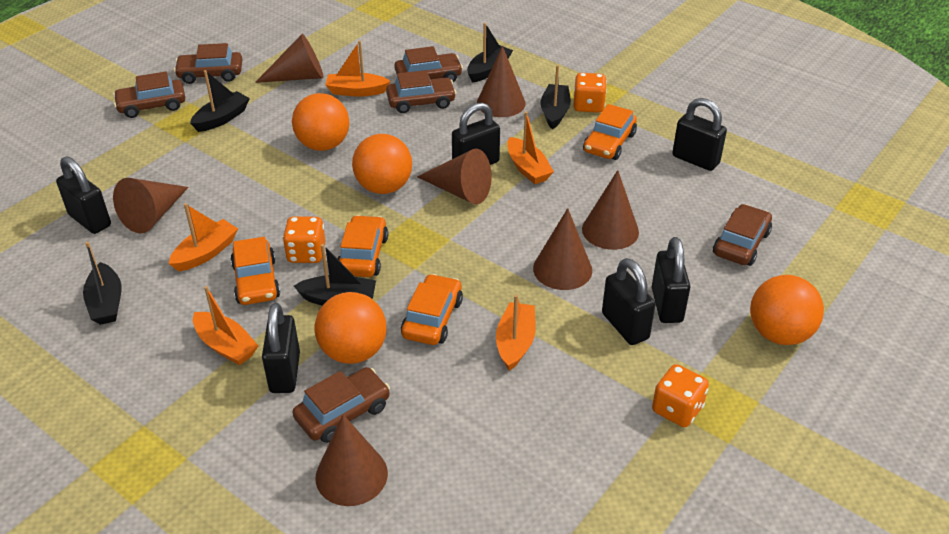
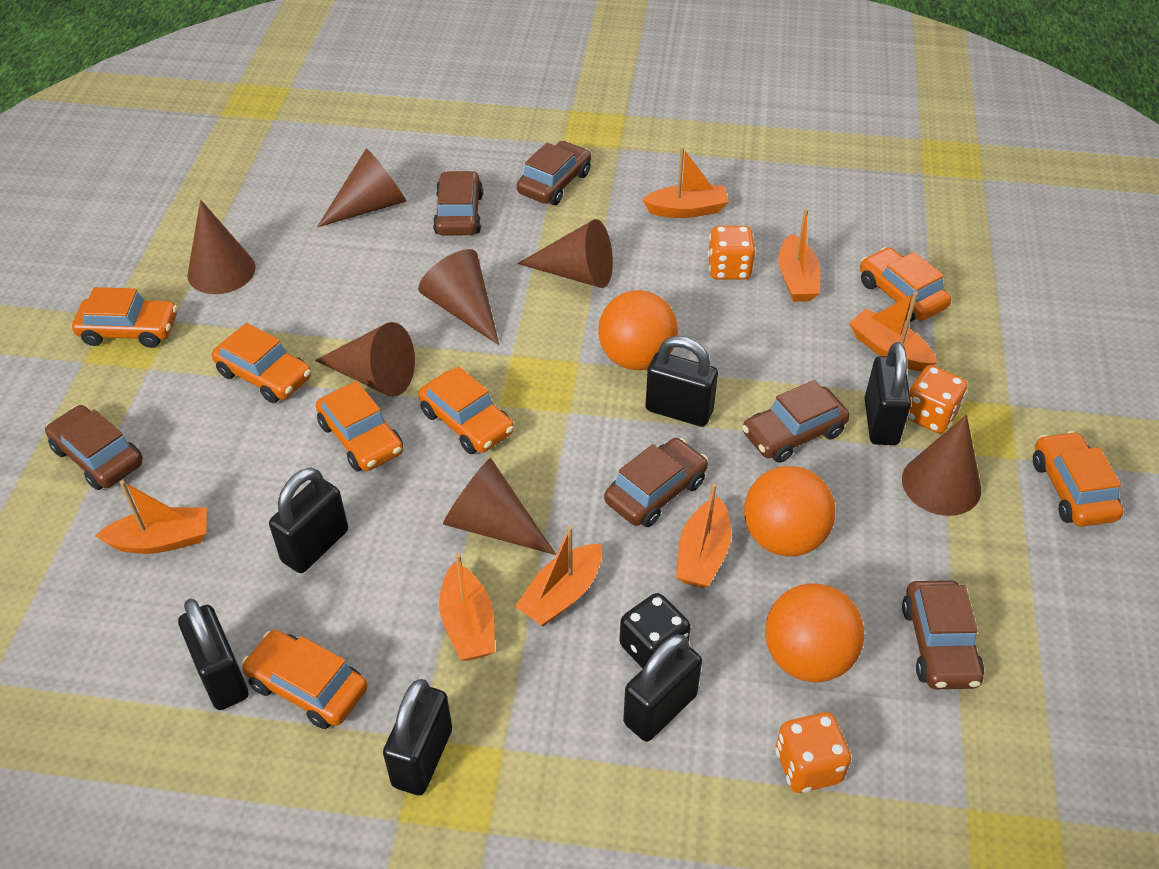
black boat: [83,242,121,325] [190,70,250,132] [294,244,376,306] [467,23,513,83] [541,65,571,129] = 5 -> none = 0
black dice: none = 0 -> [620,593,691,669] = 1
orange ball: [292,93,349,151] [315,292,387,364] [352,134,412,194] [750,275,824,345] = 4 -> [598,291,678,370] [744,466,835,557] [765,584,864,682] = 3
orange boat: [169,203,238,271] [193,286,258,365] [325,41,391,97] [496,295,536,371] [507,111,554,184] = 5 -> [95,480,207,554] [439,553,495,661] [515,526,602,626] [642,147,729,218] [676,483,731,588] [778,209,820,302] [849,292,937,371] = 7
orange car: [230,237,280,305] [338,215,388,277] [401,274,463,345] [583,104,637,160] = 4 -> [72,287,177,348] [212,323,311,403] [241,630,368,729] [316,381,403,471] [418,366,514,454] [860,247,951,322] [1033,431,1123,527] = 7

